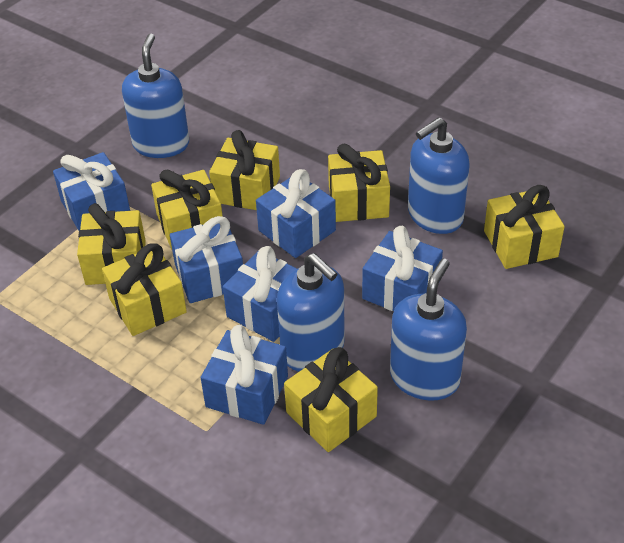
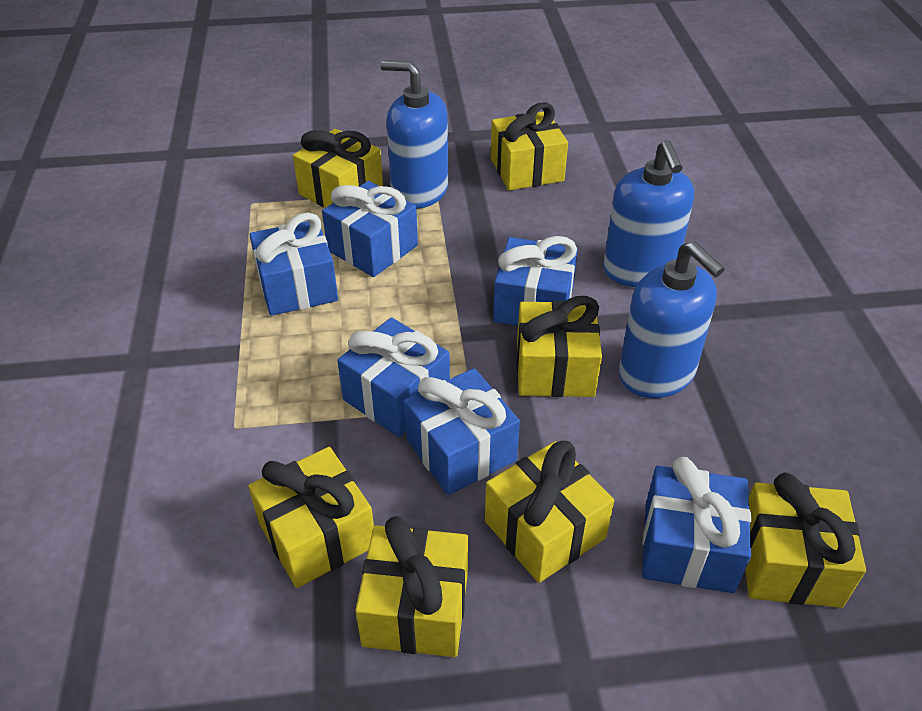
blue soap dispenser: [122,34,189,158] [277,253,345,372] [390,259,467,401] [408,117,470,234] = 4 -> [381,60,448,209] [603,140,694,287] [619,241,724,398] = 3

